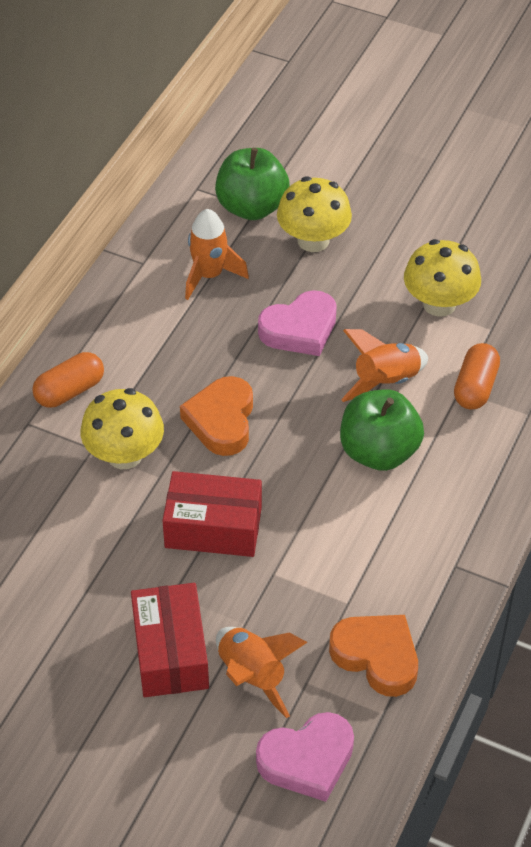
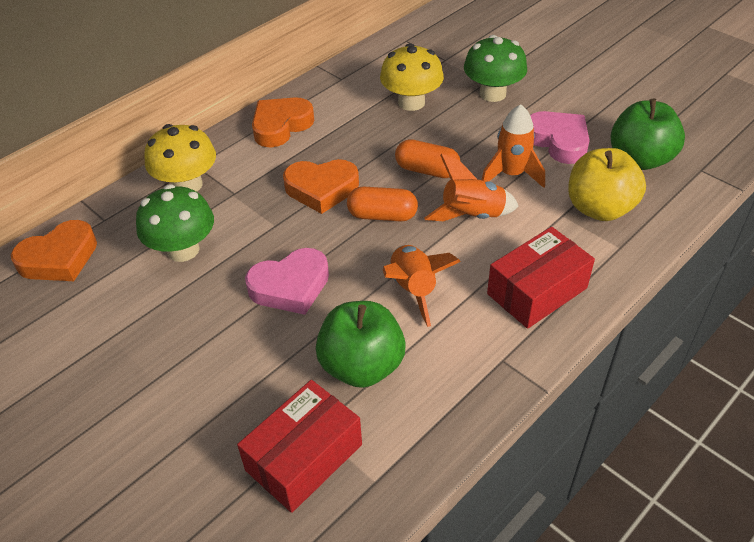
green mushroom: none = 0 -> [136,184,214,262] [464,35,527,102] = 2
orange heart: [180,376,253,456] [329,615,418,697] = 2 -> [11,220,97,281] [252,97,314,148] [283,159,359,214] = 3
yellow apple: none = 0 -> [568,148,646,221] = 1
yellow mushroom: [81,388,164,469] [277,177,352,252] [404,239,481,317] = 3 -> [144,124,216,192] [380,43,444,111] = 2

